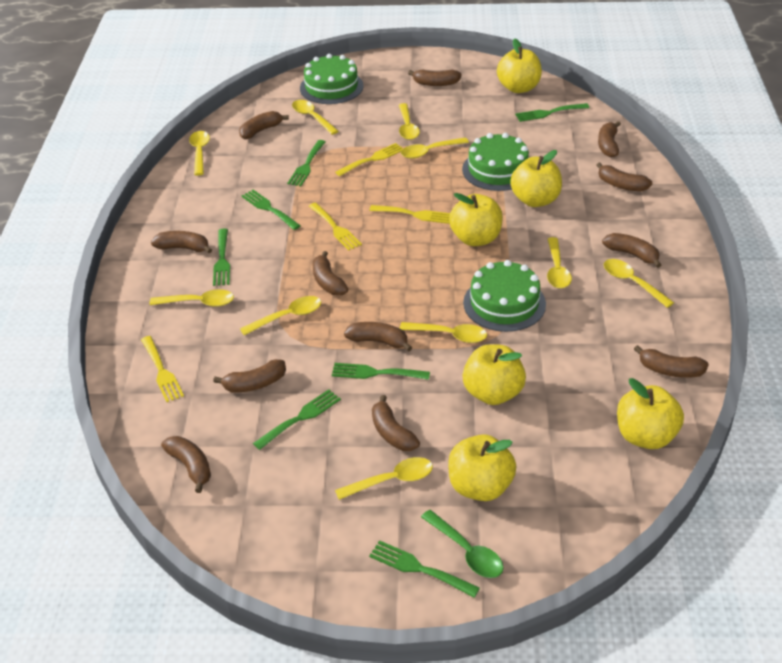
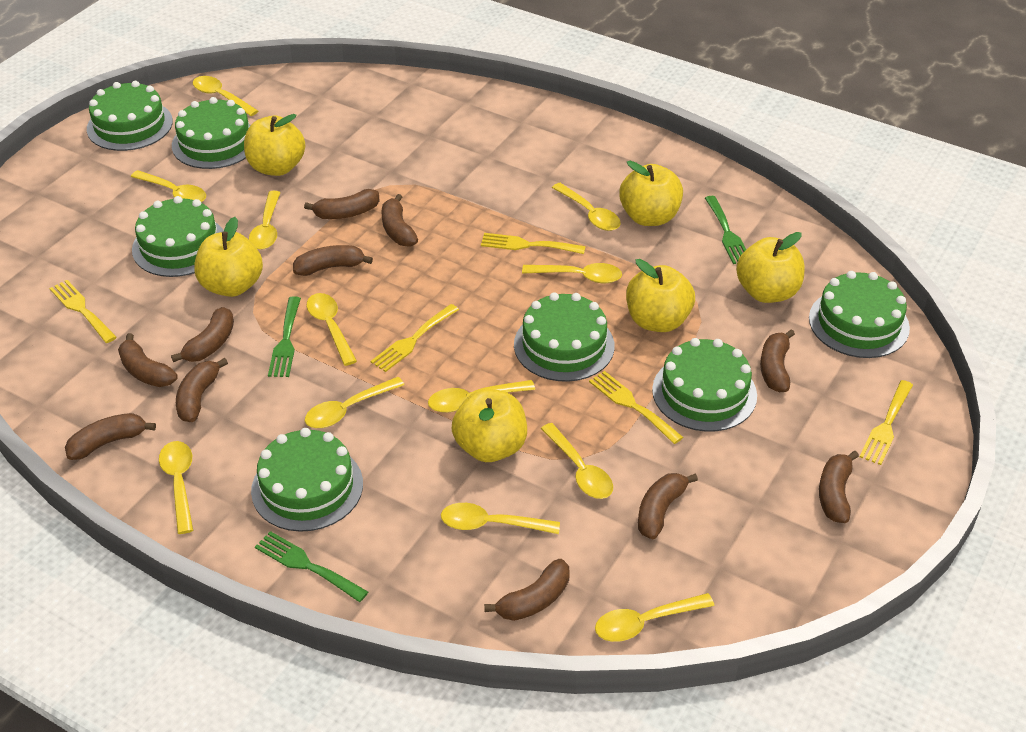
brown banana: [151,231,212,253] [161,436,211,493] [213,359,286,392] [239,111,289,139] [312,251,348,295] [344,322,412,352] [372,395,420,451] [408,69,461,86] [597,163,652,192] [598,121,621,157] [602,233,661,268] [634,345,709,378] = 12 -> [65,413,156,460] [118,333,178,387] [171,307,234,362] [176,358,228,422] [293,245,373,276] [304,189,380,219] [382,194,418,247] [484,559,570,621] [638,473,698,540] [760,329,795,392] [819,451,859,523] = 11
green cake: [300,54,364,104] [462,133,529,191] [463,260,546,332] = 3 -> [87,81,173,151] [132,196,224,277] [172,97,251,169] [251,428,363,532] [514,292,614,382] [652,338,757,431] [809,271,910,358] = 7
green fork: [213,228,230,286] [241,190,301,230] [253,389,341,450] [287,140,325,186] [332,363,430,380] [369,540,480,598] [515,103,589,122] = 7 -> [255,531,368,602] [268,296,301,377] [705,196,746,264] = 3
green spoon: [421,510,504,578] = 1 -> none = 0
yellow fork: [141,336,184,402] [309,203,362,250] [335,143,404,176] [369,205,450,224] = 4 -> [49,280,117,343] [371,304,459,372] [481,233,586,254] [589,371,683,444] [860,380,913,465] = 5
yellow spoon: [149,289,234,307] [189,131,210,176] [240,296,321,335] [292,100,338,135] [335,457,433,500] [399,103,420,140] [399,322,487,343] [401,137,469,159] [547,237,572,289] [604,259,674,308] = 10 -> [131,170,206,202] [159,441,193,534] [193,76,258,116] [249,191,281,250] [305,377,404,428] [307,293,357,366] [428,380,535,413] [441,503,560,534] [522,263,622,283] [541,423,613,499] [552,183,621,231] [595,593,715,642] = 12

